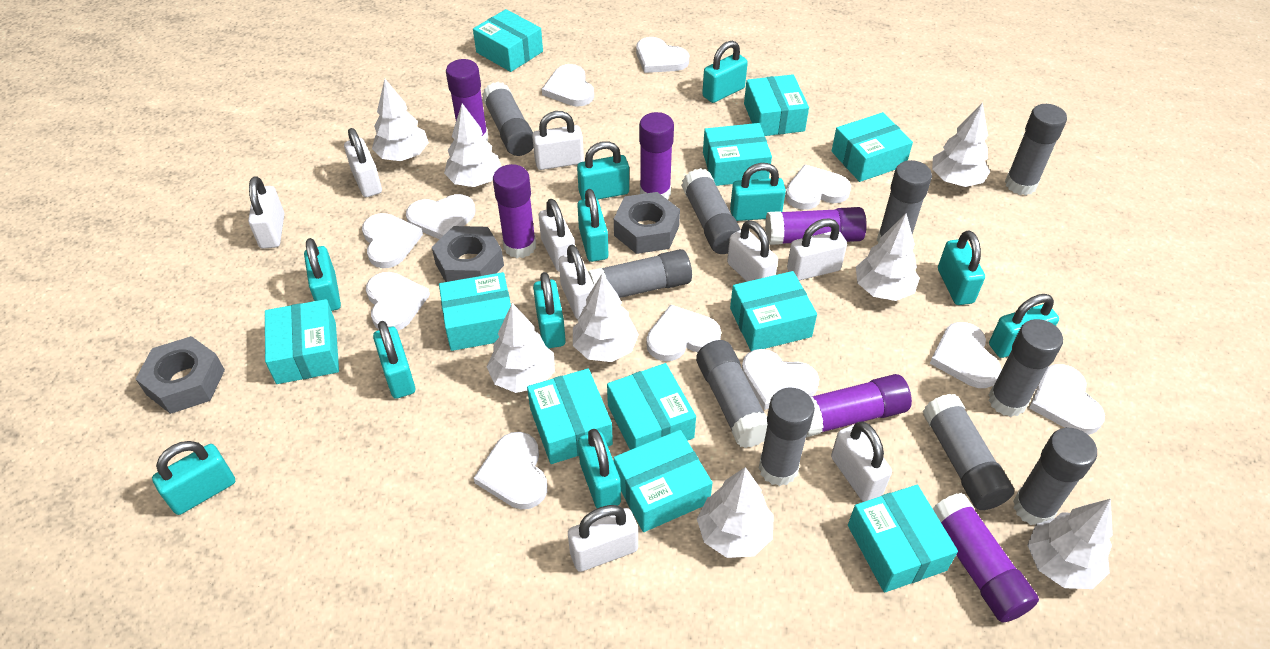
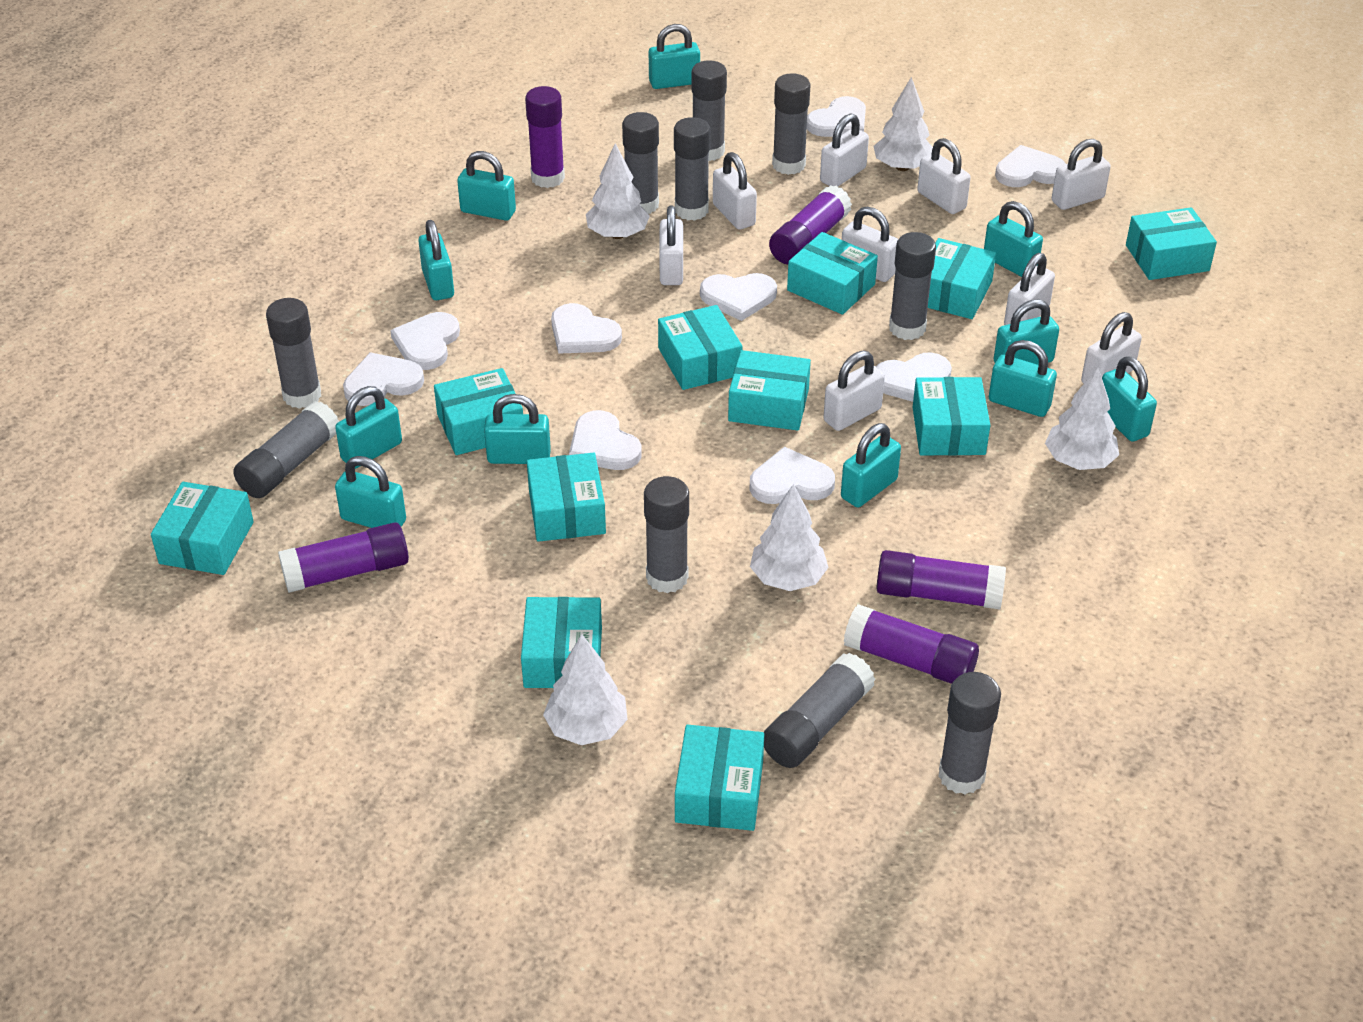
grey nut: [136,336,225,414] [432,226,504,282] [614,192,680,254] = 3 -> none = 0
purple glue stick: [446,59,488,141] [493,164,536,258] [639,112,674,200] [765,207,867,245] [806,374,912,437] [932,493,1039,622] = 6 -> [278,522,409,593] [525,86,565,188] [769,185,852,264] [844,604,979,684] [876,550,1006,609] = 5
white heart: [362,213,423,268] [366,272,430,331] [406,194,476,239] [474,432,547,509] [542,64,594,107] [636,37,689,73] [646,304,721,361] [742,349,819,410] [785,164,851,210] [930,322,1002,388] [1029,364,1105,435] = 11 -> [343,352,424,406] [390,312,460,370] [551,303,622,354] [569,410,642,470] [700,273,777,321] [749,447,835,504] [807,96,866,137] [876,352,952,402] [995,145,1066,187] = 9
white tree: [372,79,429,161] [444,103,502,187] [487,303,555,393] [573,273,639,362] [697,467,774,558] [856,213,920,301] [932,103,990,187] [1027,499,1113,589] = 8 -> [543,634,628,745] [586,143,650,239] [750,484,829,591] [873,77,933,171] [1045,368,1119,470] = 5

